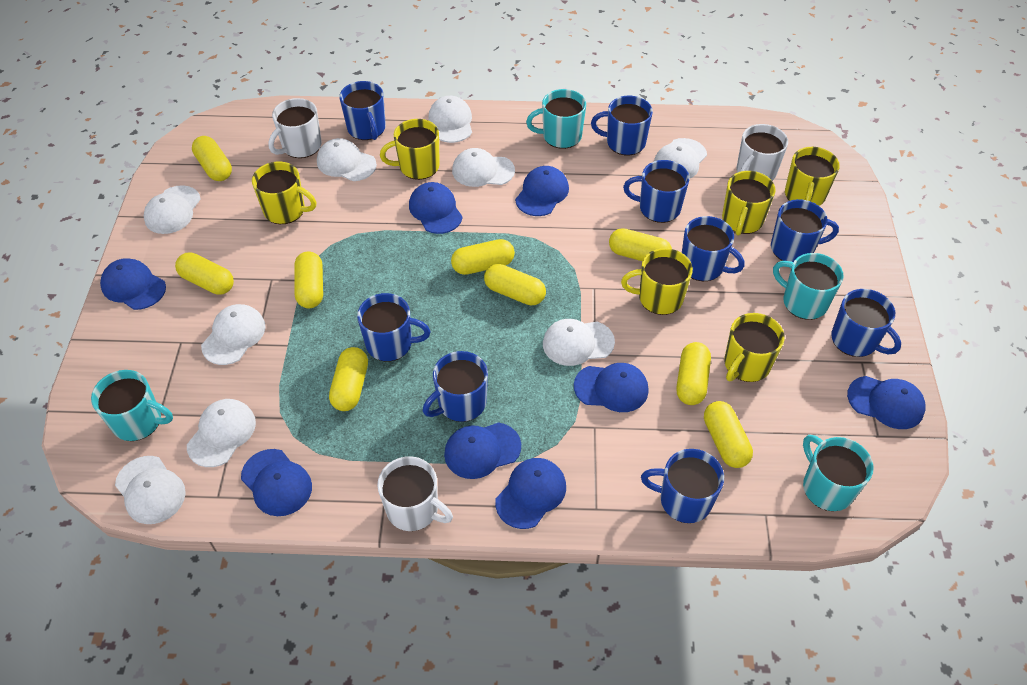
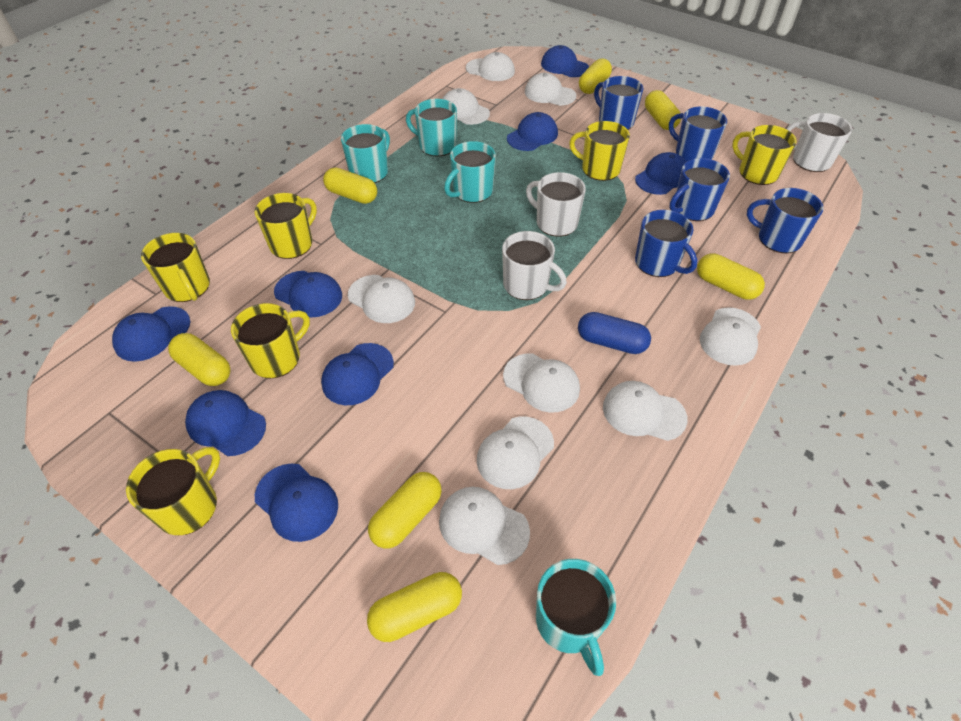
blue capsule: none = 0 -> [578,312,651,354] = 1
blue mug: [339,81,386,140] [357,293,431,362] [423,351,488,422] [591,96,653,155] [623,160,689,223] [641,449,724,523] [682,216,745,281] [771,199,839,262] [831,289,901,357] = 9 -> [594,76,644,130] [635,210,697,277] [669,107,727,162] [670,158,730,221] [747,188,824,253] = 5
yellow capsule: [175,252,234,295] [192,136,232,181] [294,251,323,308] [329,347,368,411] [451,239,515,275] [484,264,546,306] [609,228,672,261] [676,342,711,405] [704,401,753,468] = 9 -> [168,333,231,386] [323,167,377,204] [367,572,462,642] [368,472,442,549] [579,58,612,94] [645,90,681,130] [697,253,765,300] = 7

